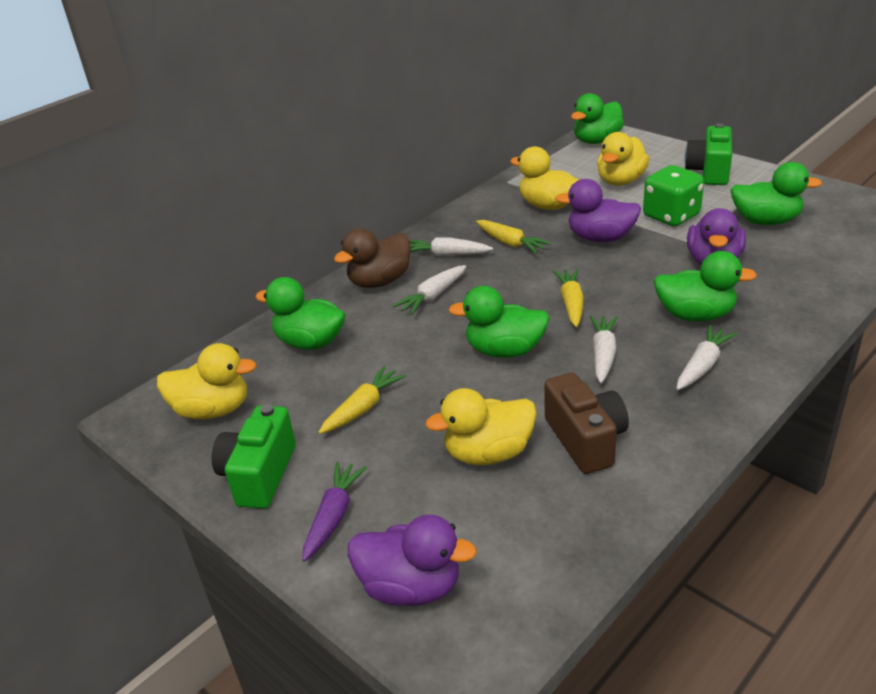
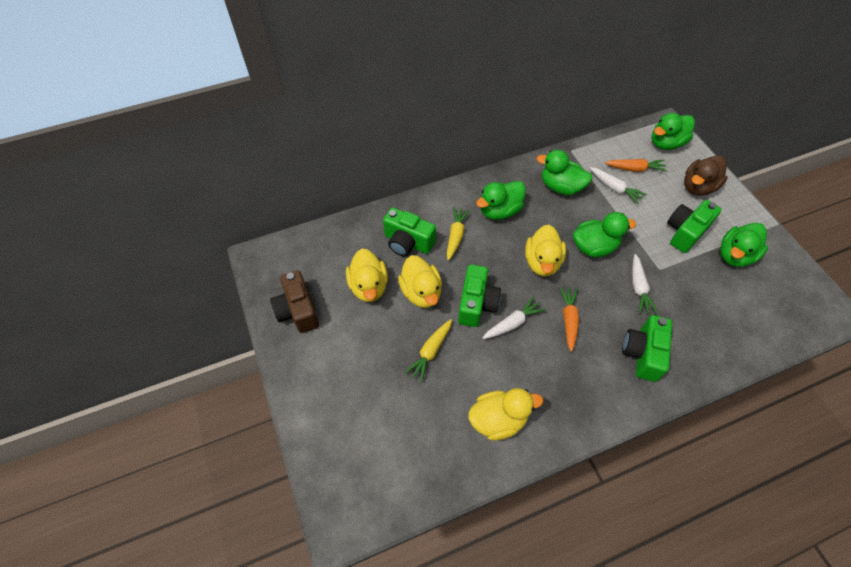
green camera: [212,404,296,509] [685,123,732,185] = 2 -> [383,207,436,256] [458,264,501,327] [622,315,672,382] [667,200,722,253] = 4
green dice: [643,165,704,226] = 1 -> none = 0
orange carrot: none = 0 -> [559,287,579,352] [605,159,667,172] = 2
purple carrot: [302,462,367,562] = 1 -> none = 0
purple duck: [348,515,477,606] [555,179,641,242] [687,208,746,265] = 3 -> none = 0
white carrot: [393,265,466,315] [410,237,493,256] [589,315,618,383] [676,325,737,390] = 4 -> [482,296,546,339] [590,167,647,204] [632,254,658,314] = 3
yellow carrot: [318,366,406,434] [476,220,552,254] [553,269,584,327] = 3 -> [404,319,452,382] [447,207,470,261] = 2

